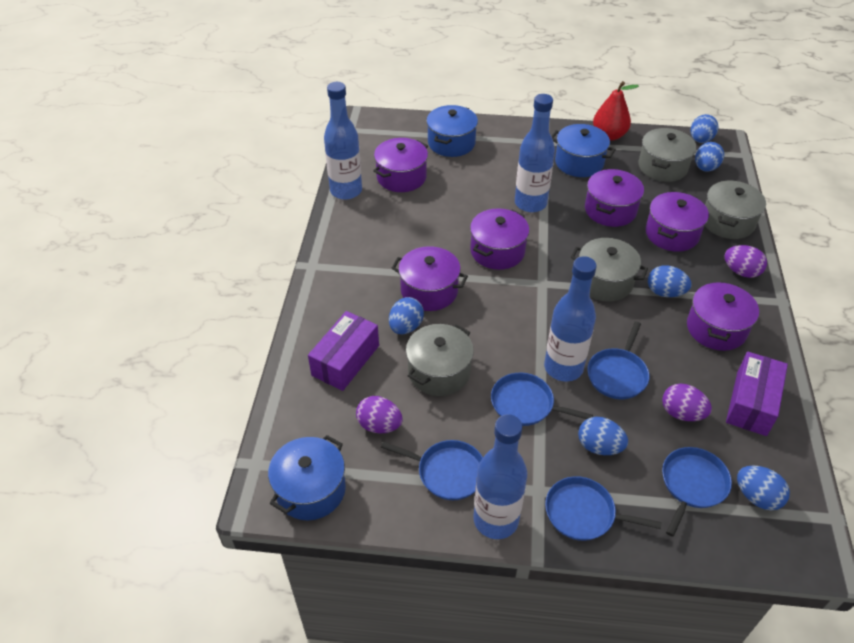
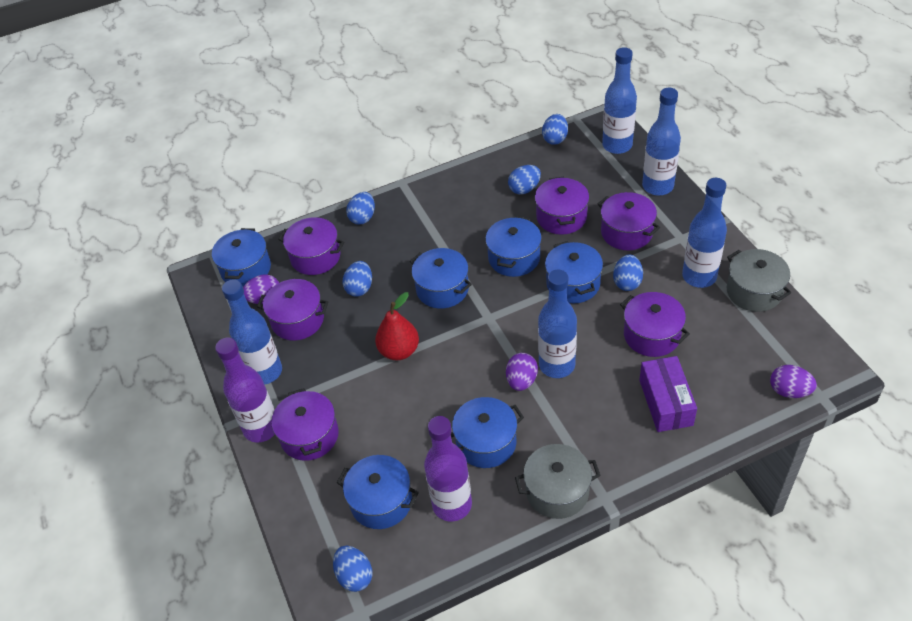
blue bottle: [324,82,362,200] [473,414,527,539] [515,94,555,212] [544,256,597,381] = 4 -> [222,279,282,385] [538,269,577,378] [602,47,637,154] [642,88,681,196] [682,178,727,288] = 5
blue pan: [381,440,483,500] [491,373,593,426] [545,476,662,541] [587,321,649,399] [662,447,732,537] = 5 -> none = 0
blue pot: [268,435,346,520] [426,105,478,157] [551,124,616,177] = 3 -> [212,228,271,287] [337,455,419,529] [410,248,472,309] [451,397,524,468] [485,216,542,277] [545,241,603,303] = 6
grey pot: [406,324,474,396] [571,238,648,302] [639,128,696,182] [705,181,766,239] = 4 -> [515,444,601,519] [726,249,791,312] = 2
purple bottle: none = 0 -> [215,337,275,443] [424,416,472,521] = 2
purple box: [308,311,379,391] [726,352,788,436] = 2 -> [639,356,697,432] = 1

